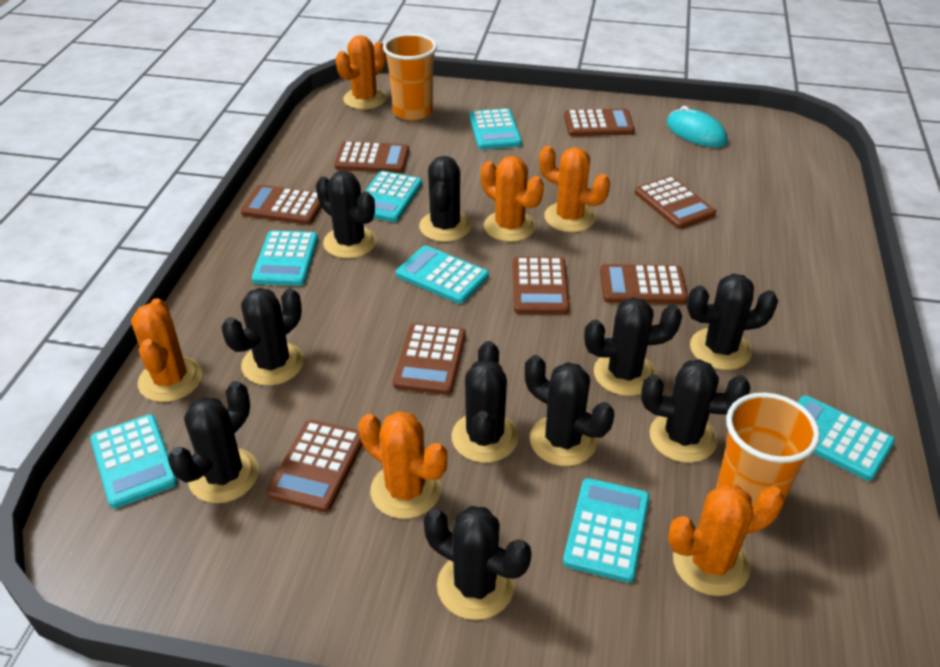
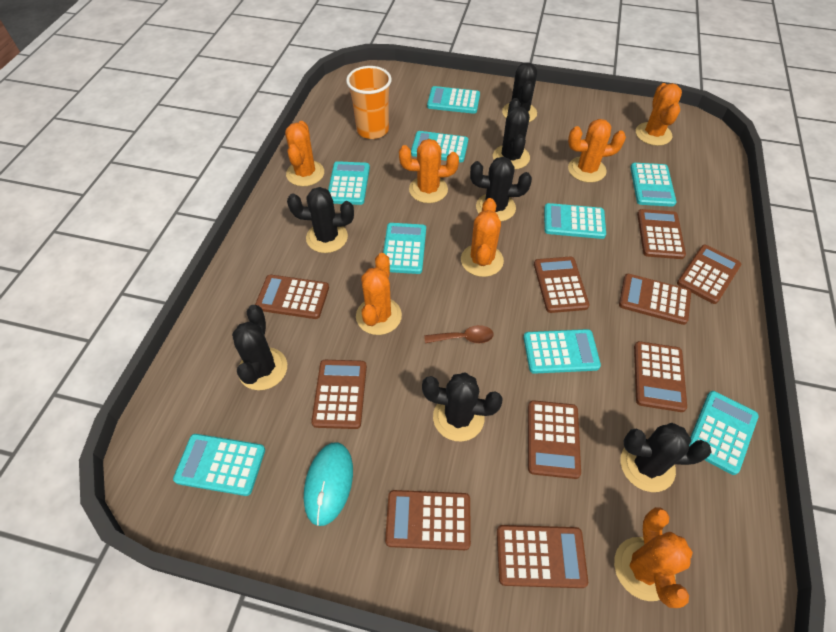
black cactus: [168,381,259,503] [222,288,304,386] [316,171,377,259] [419,156,471,242] [424,506,532,620] [452,341,519,463] [525,355,614,466] [584,297,682,396] [641,359,750,463] [687,274,778,370] = 10 -> [232,305,287,390] [287,187,354,253] [422,373,503,441] [470,157,532,222] [493,98,530,170] [502,62,537,122] [620,423,711,492] = 7
brown calculator: [241,185,321,225] [267,420,363,512] [334,141,409,173] [393,323,466,395] [513,257,570,314] [564,108,635,136] [600,264,688,304] [635,176,716,229] = 8 -> [255,275,329,319] [311,360,367,429] [385,490,471,550] [497,525,588,588] [528,400,581,479] [534,257,590,313] [619,274,691,325] [634,341,687,412] [637,209,686,259] [677,245,741,304] = 10
brown spoon: none = 0 -> [424,325,494,343] = 1
orange cactus: [131,298,202,402] [336,35,387,110] [359,411,447,519] [481,156,544,242] [539,146,610,232] [668,483,784,596] = 6 -> [285,121,324,186] [356,253,402,335] [399,139,459,203] [461,198,504,277] [568,119,626,183] [614,507,693,608] [636,83,682,146] = 7
orange cup: [383,33,437,120] [716,393,820,506] = 2 -> [346,66,392,139] = 1
turquoise calculator: [90,414,178,509] [252,230,318,286] [365,171,422,222] [396,246,489,304] [469,108,522,150] [563,478,650,583] [797,395,895,481] = 7 -> [173,434,265,496] [328,161,370,205] [383,223,426,274] [411,131,468,162] [427,86,480,114] [523,329,601,374] [544,203,606,239] [630,163,676,207] [689,391,759,475] = 9

